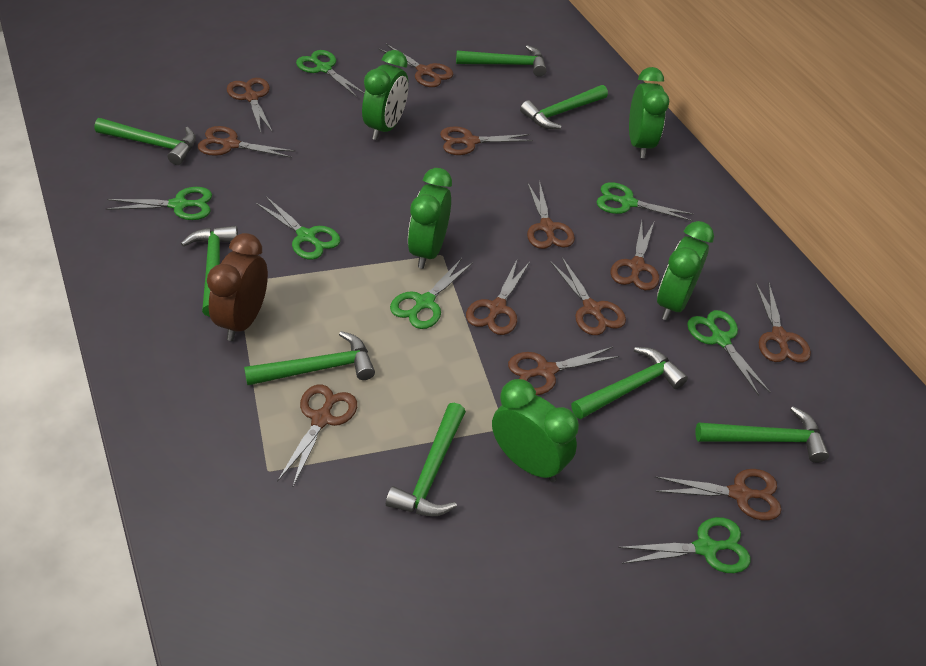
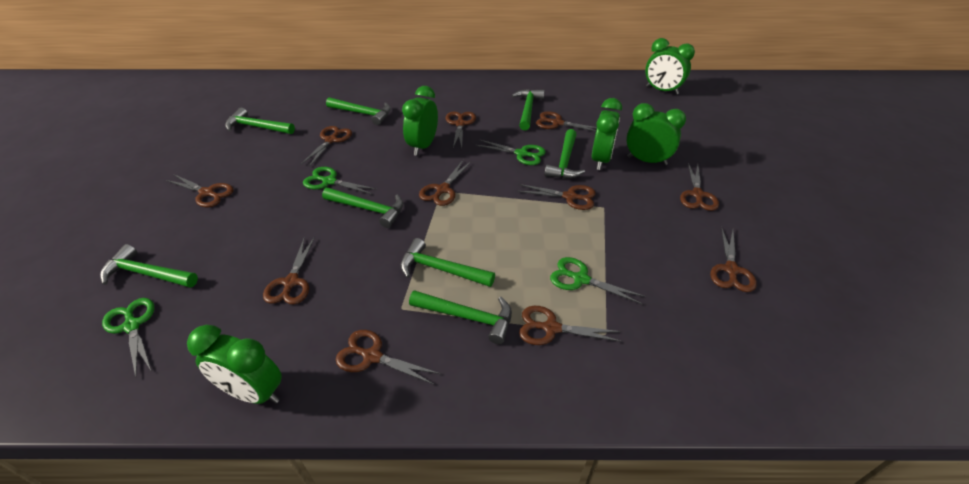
brown clock: [207,233,268,341] = 1 -> none = 0
brown scissors: [198,126,296,158] [227,78,272,133] [277,385,357,488] [378,44,453,87] [440,126,533,155] [466,258,530,335] [508,347,620,395] [527,180,575,249] [550,257,626,335] [610,221,659,290] [655,469,781,521] [756,283,811,363] = 12 -> [166,174,233,207] [263,237,315,305] [301,126,352,167] [336,330,440,385] [419,160,471,206] [445,112,476,148] [517,184,596,210] [519,306,622,345] [536,111,597,131] [680,163,719,211] [710,227,757,292] = 11
green scissors: [106,187,212,220] [256,197,340,260] [296,50,365,97] [390,258,473,329] [596,182,694,221] [618,517,751,573] [687,310,770,396] = 7 -> [102,298,154,378] [303,167,377,194] [476,139,546,165] [550,257,645,305] = 4

